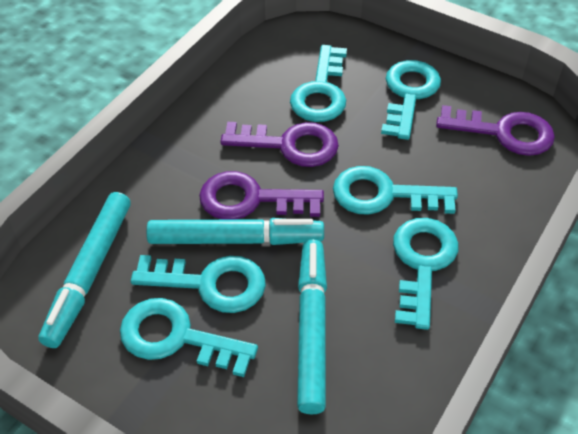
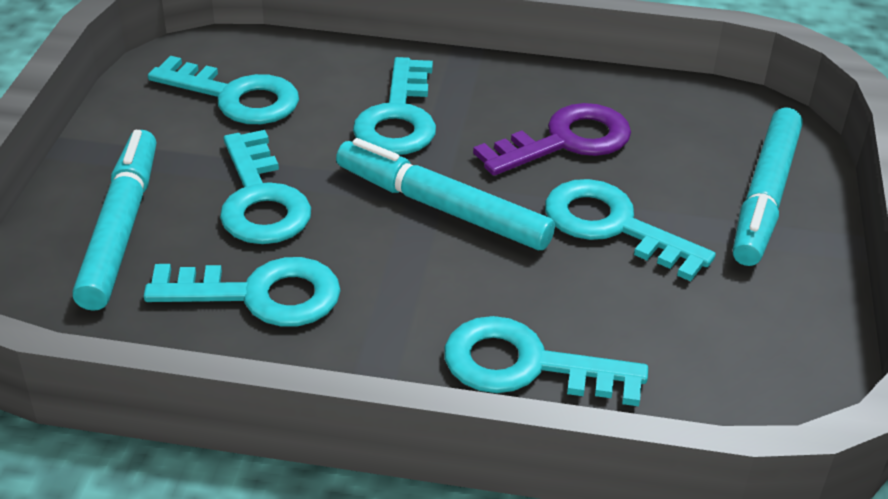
purple key: [199,171,324,220] [221,122,339,167] [436,105,555,156] = 3 -> [473,103,631,176] = 1

